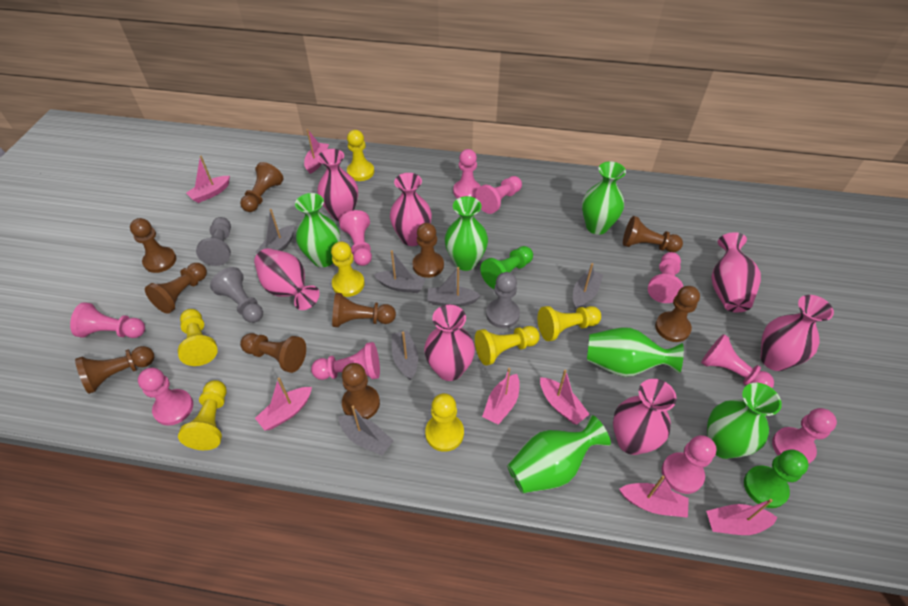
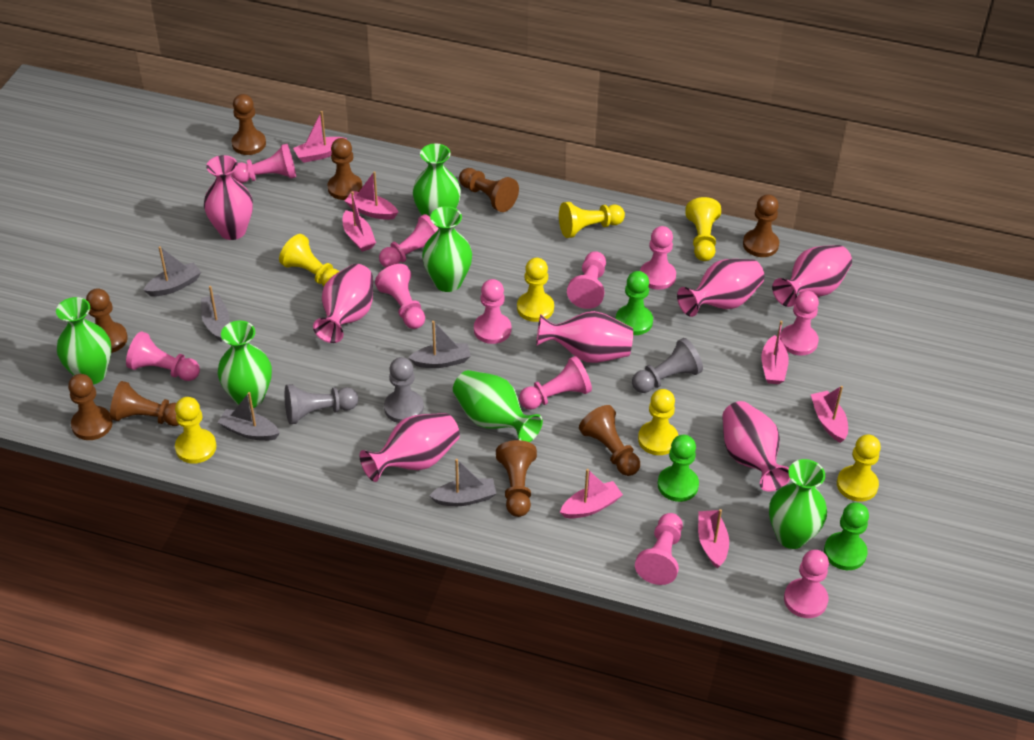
brown pawn: [75,346,154,394] [130,218,176,273] [145,263,207,314] [240,162,284,212] [240,333,306,373] [332,293,396,327] [342,363,380,419] [412,223,444,278] [623,216,683,252] [655,286,700,342] = 10 -> [68,374,113,440] [86,288,128,353] [110,381,179,426] [232,94,266,155] [327,138,362,200] [459,168,519,212] [496,440,537,517] [579,405,640,476] [743,194,779,257] = 9
green pawn: [480,246,533,289] [744,449,809,508] = 2 -> [616,271,653,335] [658,435,699,502] [824,502,869,570] = 3
grey boat: [256,209,294,254] [338,406,393,455] [374,250,426,293] [392,331,418,380] [427,267,481,307] [573,263,603,310] = 6 -> [143,246,201,297] [201,286,229,342] [218,392,280,441] [408,321,471,368] [429,459,496,506] = 5
pink pawn: [70,302,145,338] [138,368,193,426] [311,342,380,380] [339,210,372,266] [453,149,481,199] [475,176,522,214] [648,252,683,303] [662,435,717,494] [701,334,774,388] [772,408,837,464] = 10 -> [126,331,200,381] [231,144,296,183] [375,264,425,329] [379,214,439,267] [474,279,511,344] [519,356,592,410] [567,251,606,309] [635,513,683,585] [640,226,676,290] [780,291,819,356] [784,550,829,618] = 11

